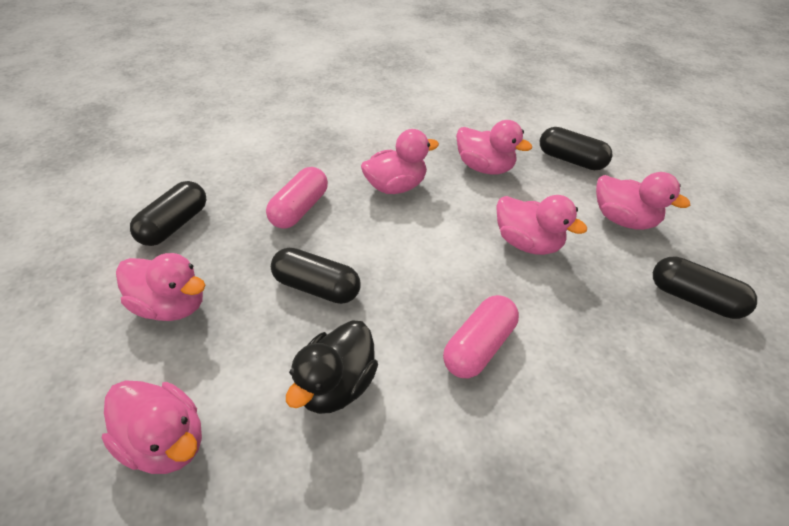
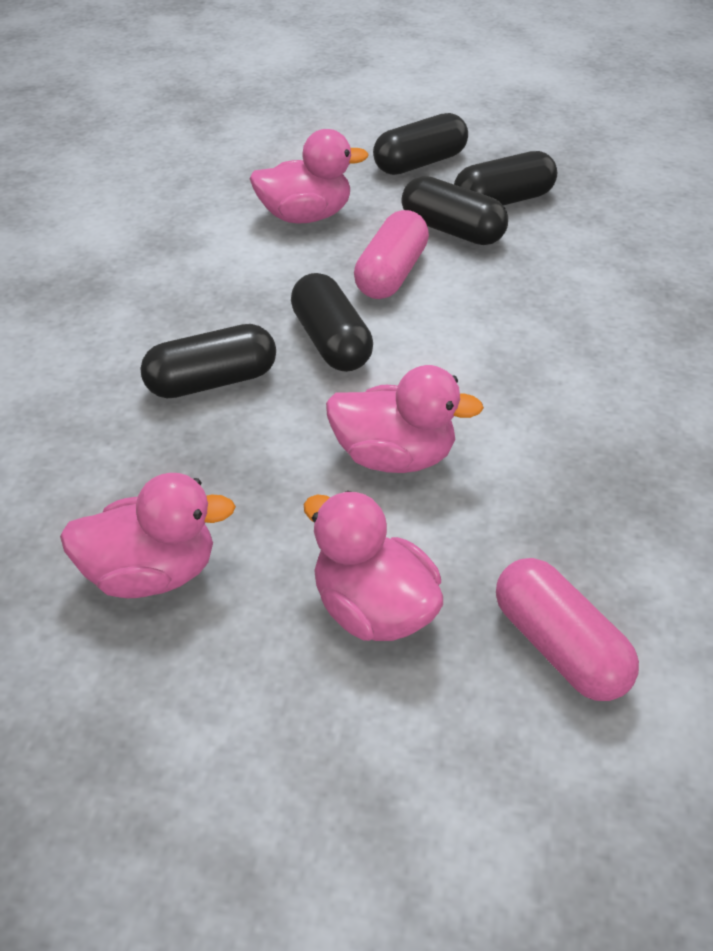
black capsule: [130,181,206,246] [271,248,361,304] [540,127,612,170] [653,257,757,319] = 4 -> [140,324,276,398] [291,273,373,372] [373,113,468,175] [401,176,508,245] [454,151,557,206] = 5
black duck: [286,320,378,414] = 1 -> none = 0
pink duck: [102,380,202,474] [116,253,206,321] [361,129,439,194] [456,120,532,174] [496,195,587,255] [596,172,691,230] = 6 -> [60,473,236,598] [250,129,369,223] [303,491,443,641] [326,365,484,473] = 4

